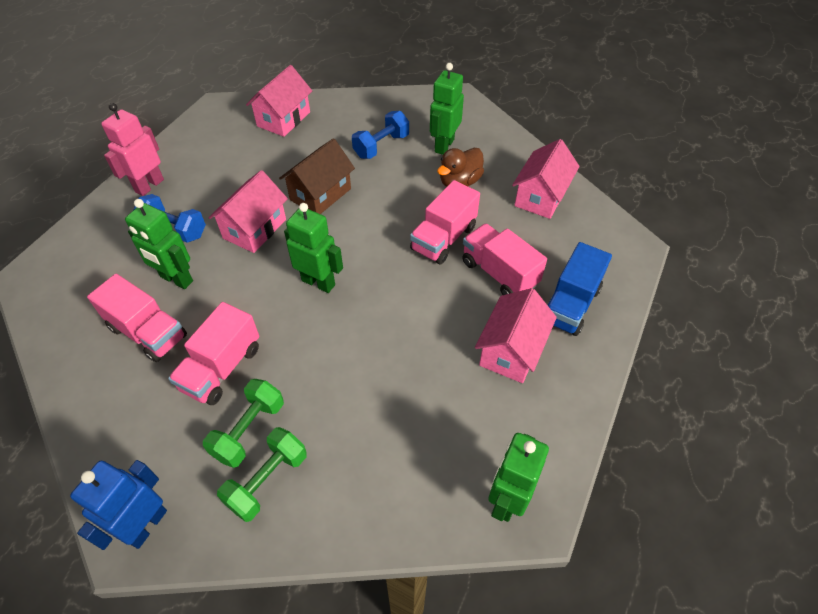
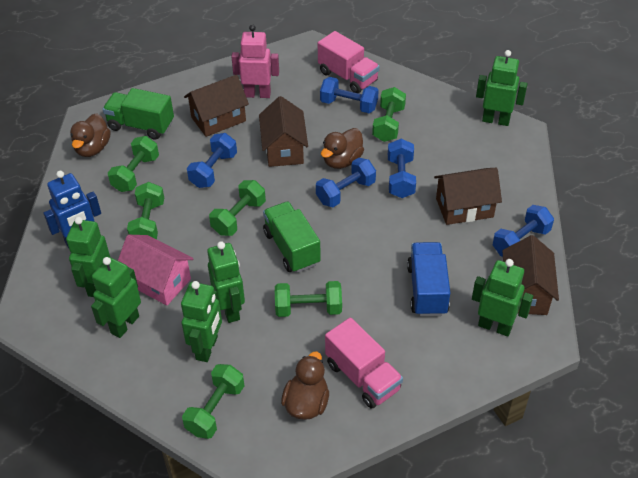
blue dumbbell: [133,194,206,243] [352,111,409,159] = 2 -> [187,133,237,188] [316,158,376,207] [320,77,379,113] [388,139,416,198] [493,205,554,257] = 5
brown duck: [437,148,484,187] = 1 -> [70,113,111,157] [281,352,329,420] [321,128,364,169] = 3
brown house: [279,138,355,214] = 1 -> [184,75,249,137] [259,96,308,167] [434,168,502,225] [502,235,559,315] = 4
green dumbbell: [203,379,284,468] [217,427,307,522] = 2 -> [108,136,159,192] [127,182,164,240] [182,364,244,439] [209,180,266,236] [275,281,342,317] [372,87,406,142] = 6
green robot: [125,199,193,289] [284,203,343,293] [430,63,464,155] [488,433,549,522] = 4 -> [66,217,110,297] [91,257,141,338] [181,281,222,362] [207,241,245,323] [472,259,533,336] [476,50,527,126] = 6
green truck: none = 0 -> [103,88,174,139] [263,201,321,273] = 2
pink house: [209,170,288,253] [246,65,312,137] [475,288,557,383] [512,139,580,219] = 4 -> [118,235,193,305] = 1
pink truck: [87,274,187,362] [168,302,259,405] [410,180,480,265] [462,223,547,295] = 4 -> [318,31,380,93] [325,317,403,408] = 2

